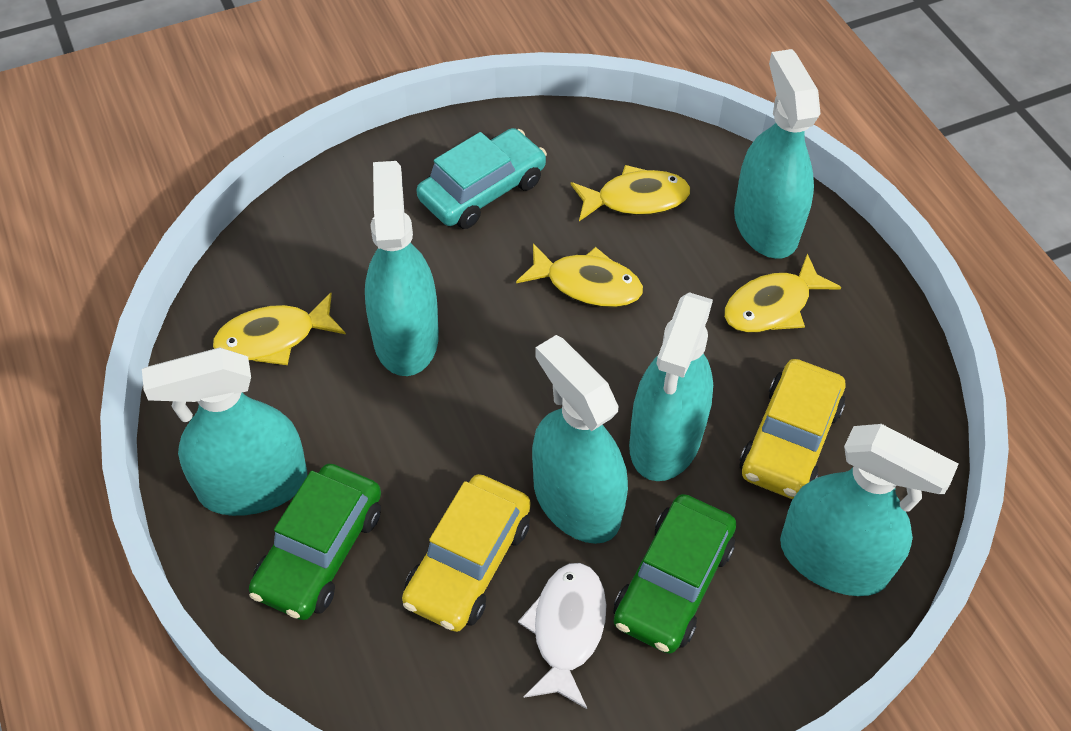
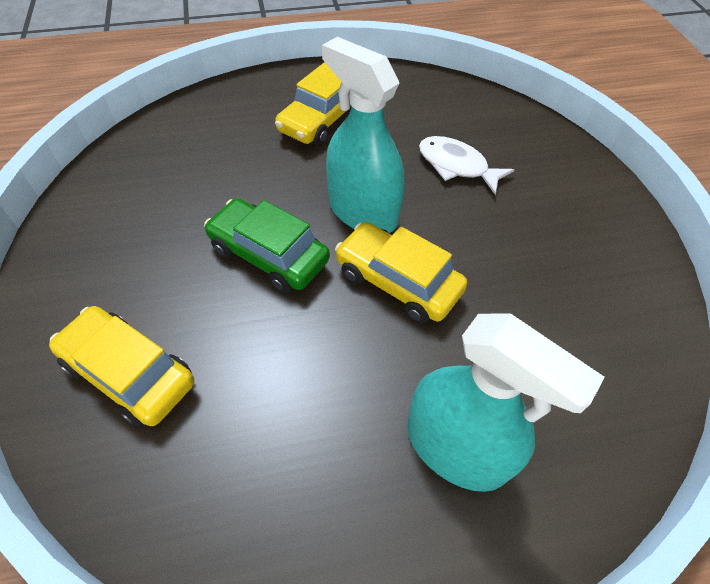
green car: [249,464,381,620] [614,494,736,654] = 2 -> [204,198,330,293] = 1
turquoise car: [417,128,547,229] = 1 -> none = 0
turquoise spray bottle: [142,347,307,516] [365,161,439,376] [532,335,628,544] [629,292,713,481] [734,49,821,259] [780,424,958,596] = 6 -> [322,37,405,233] [407,314,605,492] = 2
yellow car: [402,474,531,632] [740,359,845,499] = 2 -> [49,306,194,427] [275,62,352,145] [335,222,467,323] = 3
yellow fish: [213,293,346,365] [516,243,643,307] [571,165,690,221] [724,254,841,333] = 4 -> none = 0

